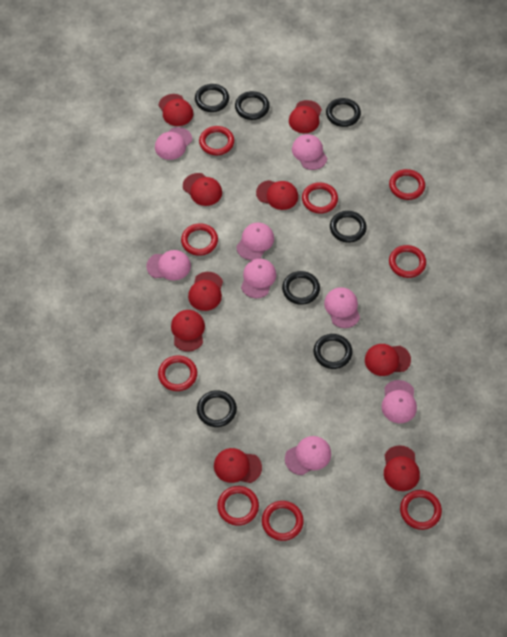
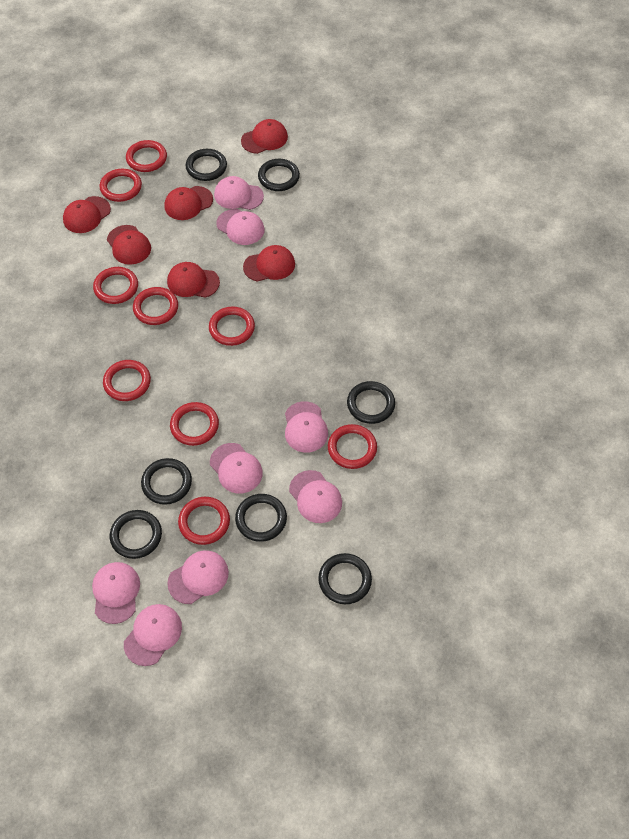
red cap: [158,94,193,126] [171,310,205,352] [183,173,222,206] [188,272,223,311] [214,448,262,483] [256,180,298,210] [289,100,322,133] [365,344,411,376] [384,445,420,491] = 9 -> [63,196,111,233] [107,225,151,265] [164,186,213,220] [167,262,220,298] [241,119,288,154] [243,245,295,282] = 6

